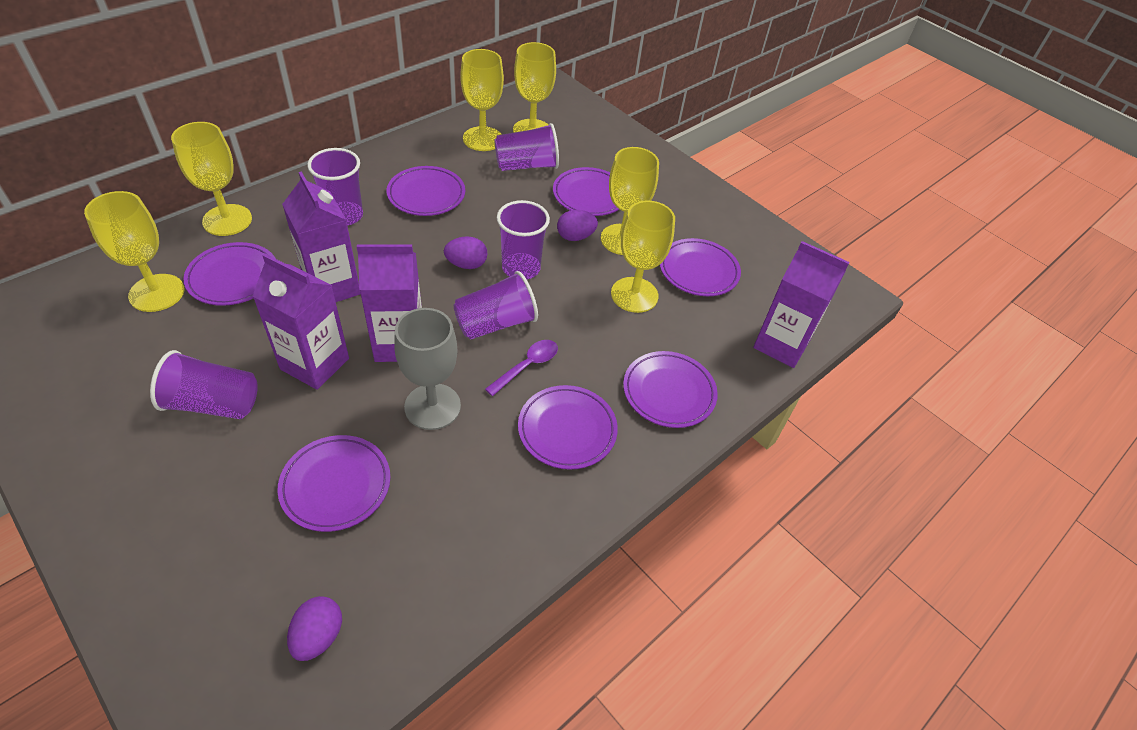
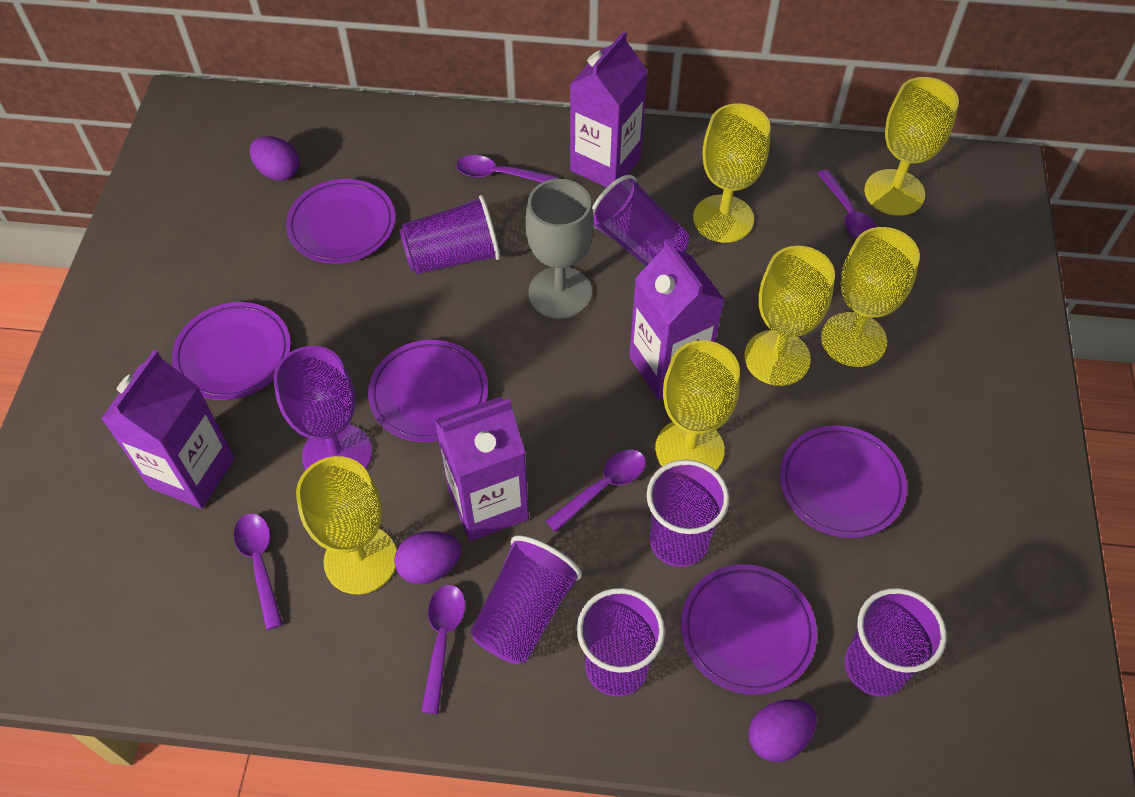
purple cup: [150,350,258,419] [307,148,363,226] [454,271,538,340] [494,123,559,171] [497,200,550,279] = 5 -> [399,195,500,275] [470,535,582,664] [577,588,665,697] [592,175,689,266] [647,460,729,567] [845,588,946,697] = 6
purple goblet: none = 0 -> [273,346,372,470] = 1
purple plate: [183,242,276,306] [278,435,390,532] [387,166,465,216] [518,385,618,470] [553,167,619,216] [623,351,718,428] [660,238,741,296] = 7 -> [172,302,291,400] [286,179,395,264] [368,340,488,442] [681,564,817,695] [780,425,907,538] = 5
purple spoon: [485,340,558,396] = 1 -> [234,513,283,630] [421,585,465,714] [456,155,557,183] [546,450,646,532] [818,169,877,239] = 5

